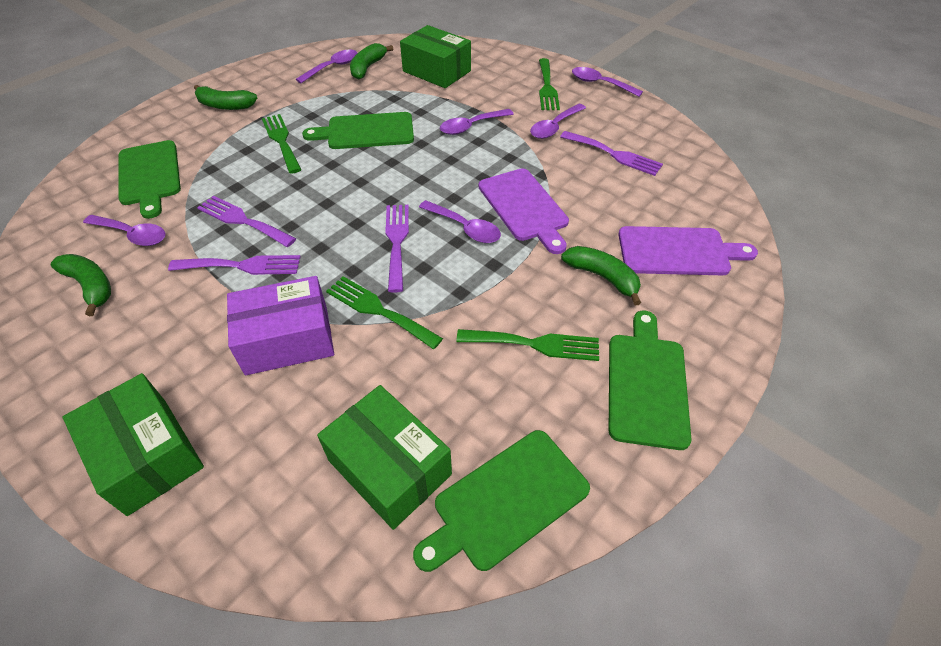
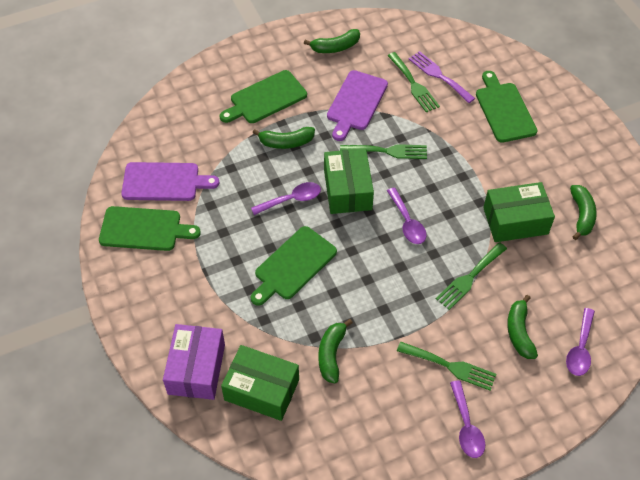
green banana: [50,254,111,316] [194,85,257,110] [350,43,393,80] [561,246,641,306] = 4 -> [253,127,315,149] [304,29,360,53] [318,319,353,383] [507,295,538,359] [570,185,597,240] = 5
purple fork: [168,255,301,275] [197,196,296,247] [385,205,409,293] [560,131,663,176] = 4 -> [409,51,475,103] = 1
purple spoon: [83,215,166,246] [296,49,357,83] [419,200,501,243] [440,109,513,135] [530,104,586,139] [572,67,643,97] = 6 -> [251,182,321,215] [387,187,426,244] [450,381,486,458] [566,308,595,376] = 4

